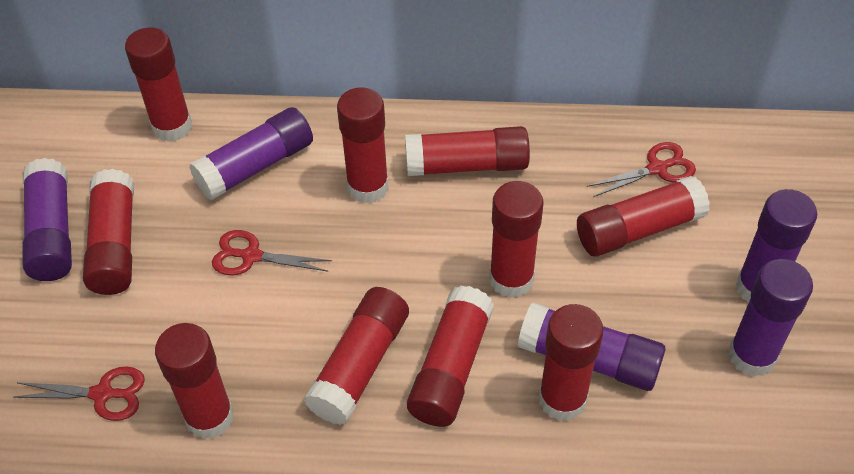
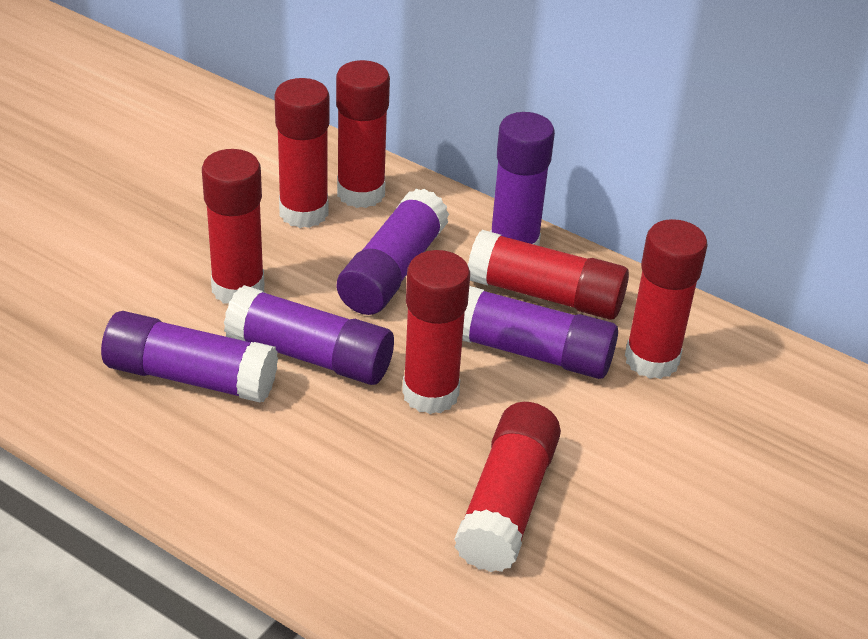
red glue stick: [83,169,134,295] [125,28,192,142] [155,323,234,439] [304,287,409,425] [337,87,389,203] [405,126,530,176] [407,286,494,427] [489,181,543,298] [539,304,604,421] [577,176,710,257] = 10 -> [202,149,264,304] [274,78,330,228] [336,60,390,208] [402,250,470,414] [454,402,561,572] [468,230,629,320] [625,219,708,379] = 7
red scissors: [13,366,145,421] [212,230,332,275] [587,142,696,197] = 3 -> none = 0

